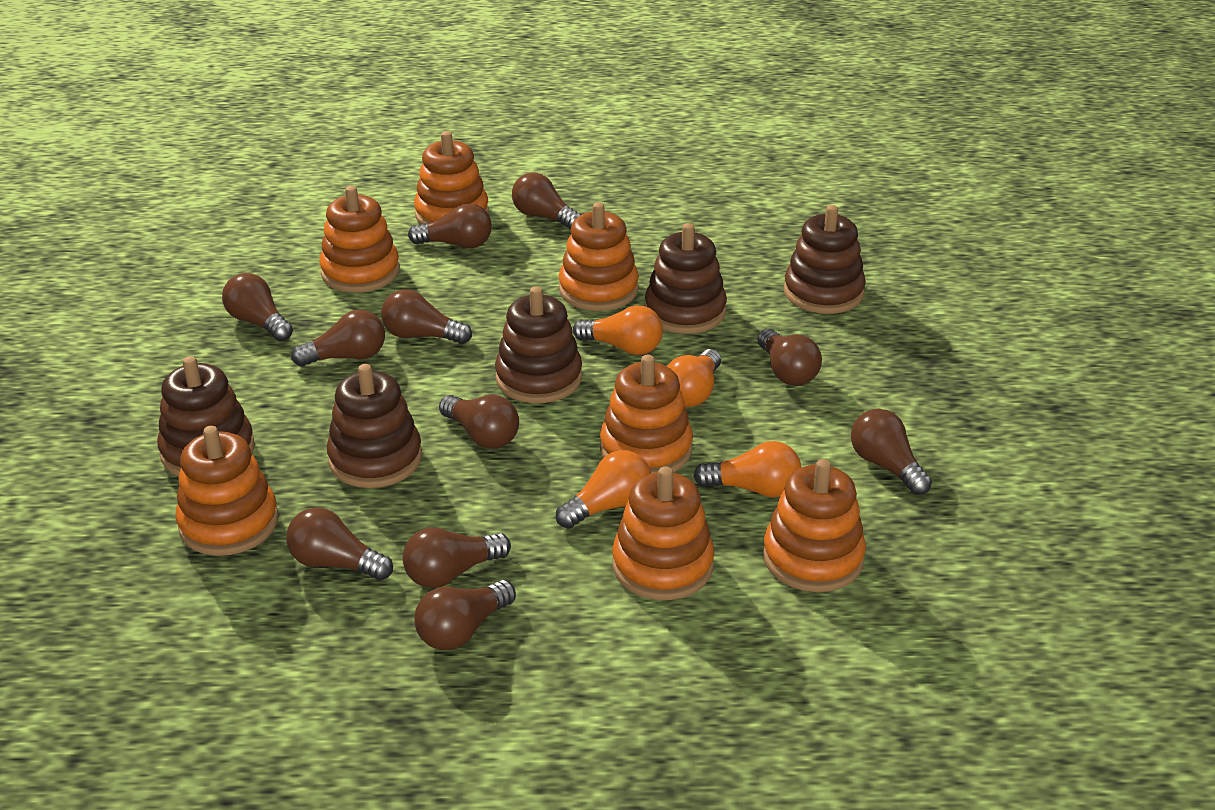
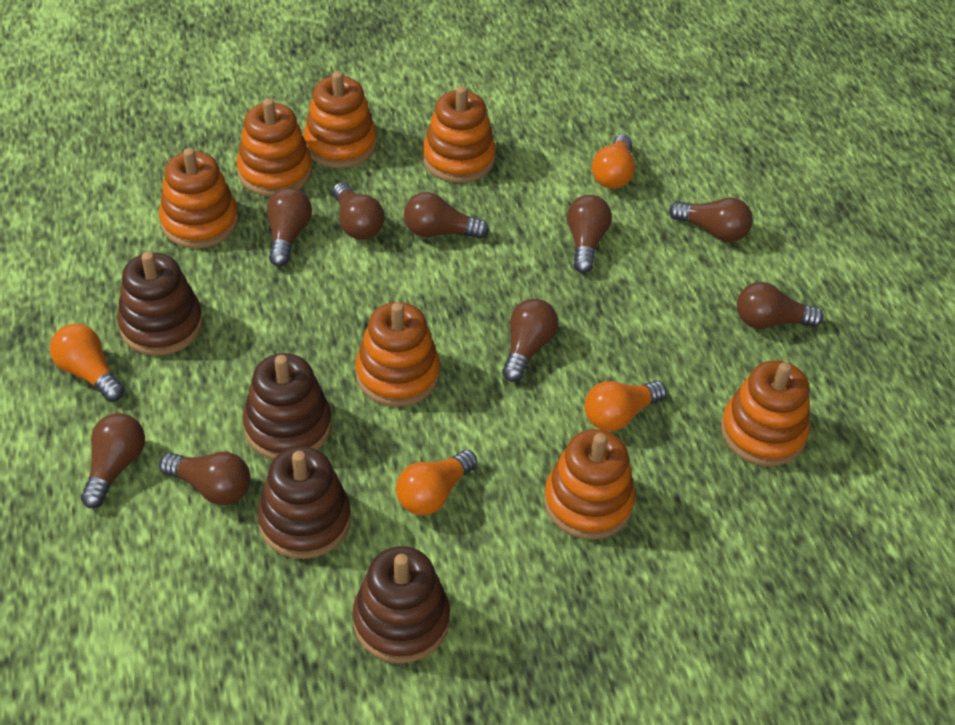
brown light bulb: [222,273,293,341] [286,507,393,581] [291,310,385,367] [381,290,472,344] [403,527,511,588] [408,203,492,248] [415,580,516,650] [439,395,519,449] [512,173,581,229] [757,329,822,386] [851,409,932,495] = 11 -> [81,413,145,508] [159,452,251,505] [267,187,312,267] [332,182,384,240] [404,192,489,239] [502,299,558,382] [567,195,612,273] [669,197,753,242] [737,282,824,329] = 9
brown stacking toy: [157,356,255,476] [327,364,422,488] [495,286,582,403] [645,223,727,334] [784,205,866,314] = 5 -> [117,252,203,355] [243,353,332,460] [258,446,351,559] [353,546,450,663] = 4

